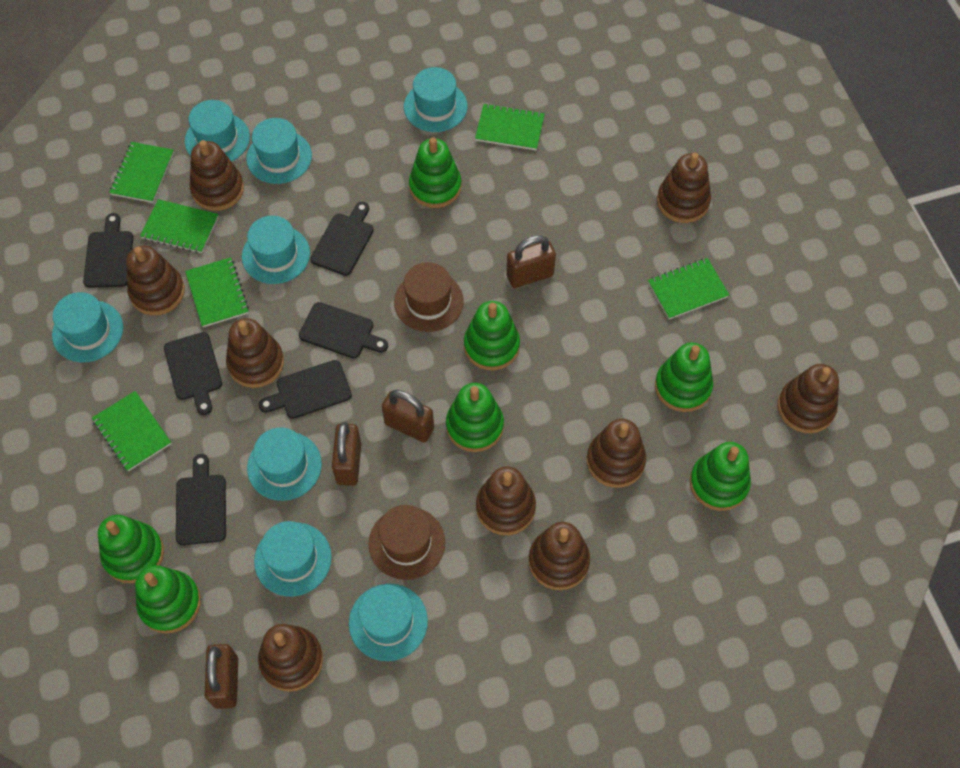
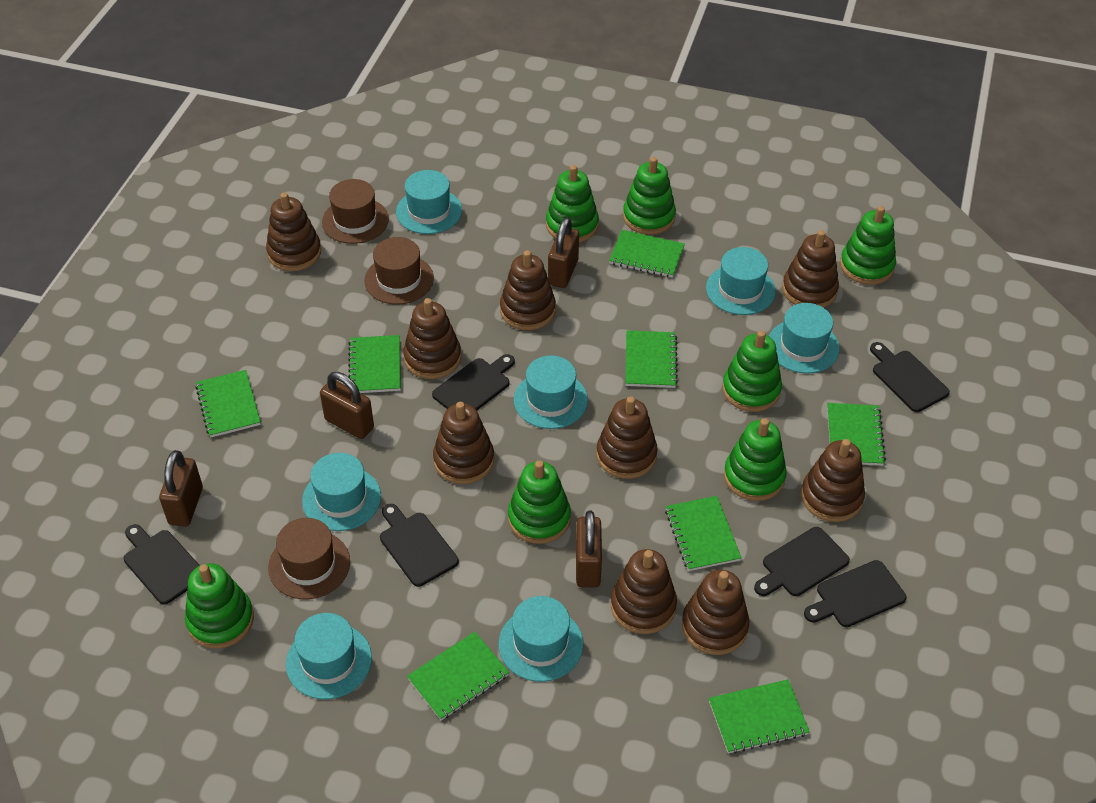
brown hat: [369,505,445,580] [394,262,464,332] = 2 -> [268,518,350,599] [322,179,389,244] [365,237,434,305] = 3
green notebook: [92,391,171,471] [109,142,174,203] [140,199,219,253] [185,257,249,327] [475,103,545,150] [648,258,729,319] = 6 -> [195,370,261,438] [348,335,401,393] [407,632,509,720] [609,230,685,278] [626,330,678,388] [665,496,742,571] [709,679,810,754] [827,403,886,466] = 8
turquoise hat: [52,292,123,362] [185,100,250,162] [242,216,310,284] [246,118,312,184] [247,427,322,501] [254,521,332,596] [349,584,428,661] [404,67,468,132] = 8 -> [286,613,372,699] [302,453,381,531] [396,170,462,234] [499,596,583,682] [514,355,588,429] [706,247,776,315] [769,303,840,374] = 7

